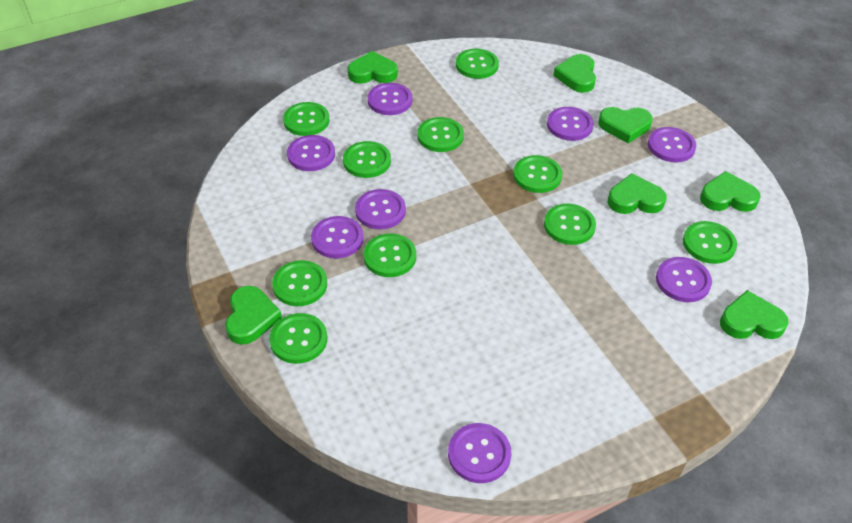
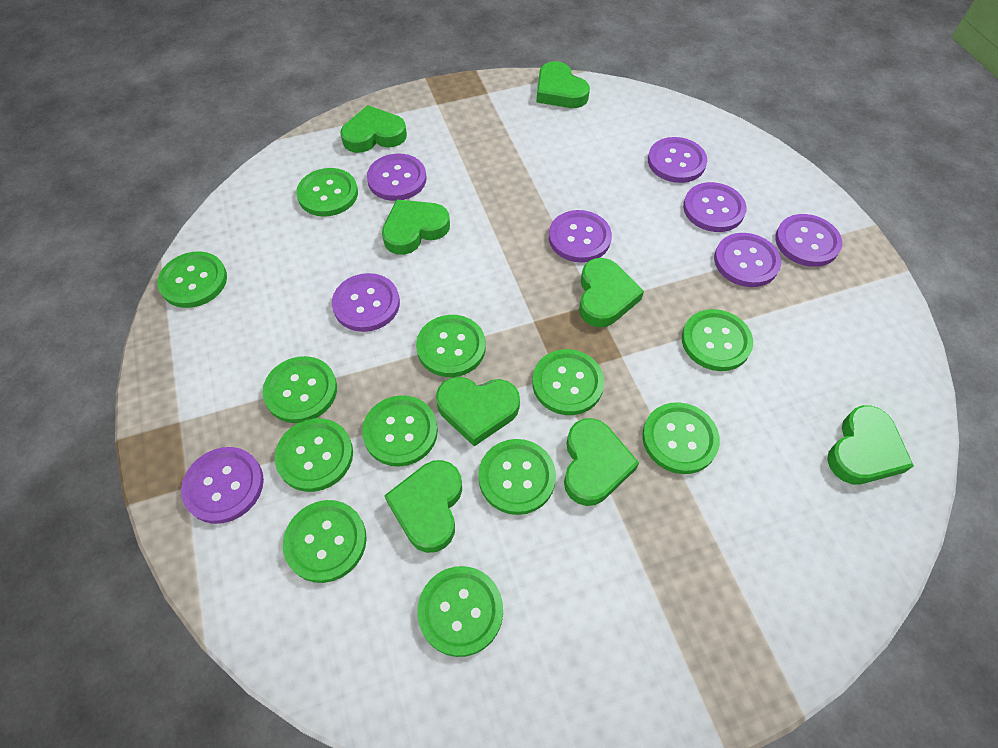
green button: [269,313,327,364] [272,260,327,306] [283,102,330,136] [343,141,391,178] [363,234,416,277] [417,117,464,152] [456,49,499,79] [513,155,562,193] [544,204,596,245] [683,221,737,264] = 10 -> [157,251,227,308] [262,356,337,423] [275,418,353,492] [283,500,367,583] [296,168,358,217] [362,395,438,467] [416,315,486,377] [417,566,503,657] [478,439,556,515] [532,349,604,415] [642,402,720,474] [682,309,753,371] = 12
green heart: [225,286,282,345] [348,51,398,84] [553,54,596,93] [598,107,653,143] [608,173,666,214] [700,171,760,212] [720,290,788,339] = 7 -> [340,105,407,153] [382,199,450,255] [384,460,462,553] [436,377,520,446] [537,61,590,108] [564,418,639,506] [579,258,644,327] [827,405,914,484] = 8

